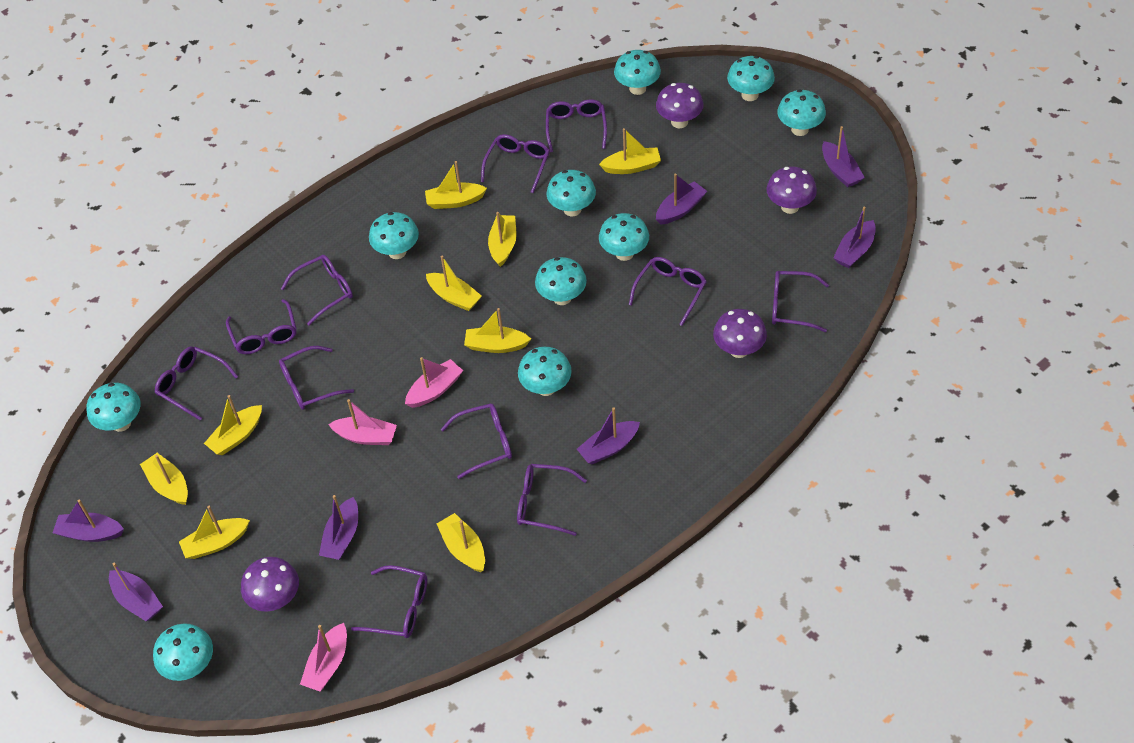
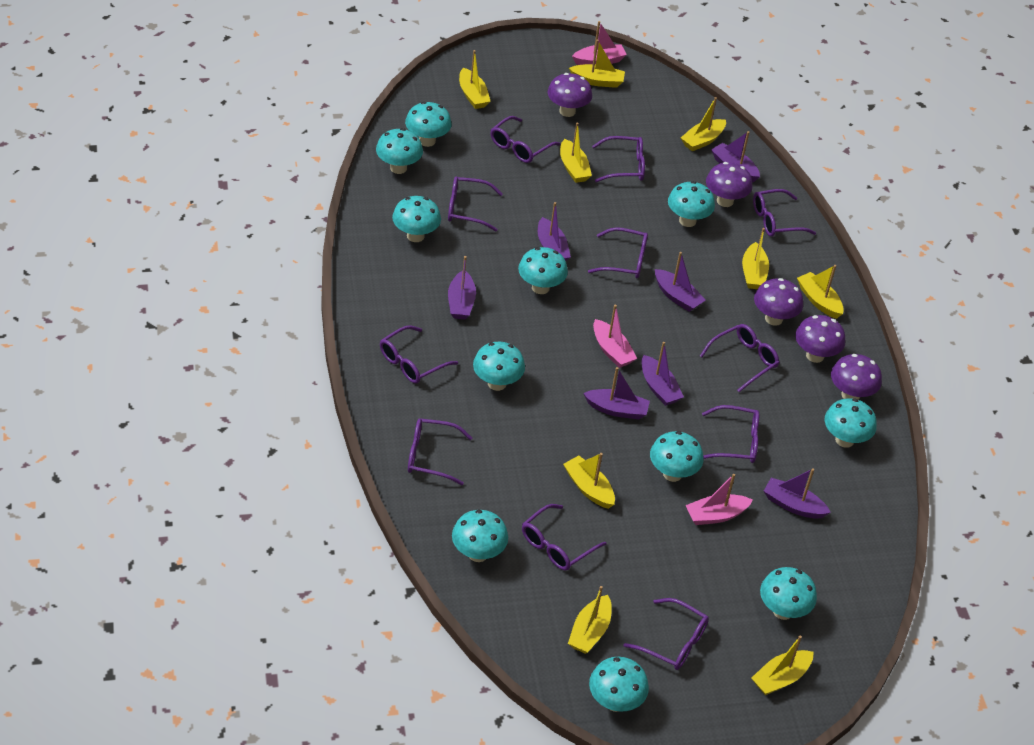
purple mushroom: [241,557,299,612] [656,83,704,128] [713,309,767,358] [767,166,817,214] = 4 -> [548,73,592,117] [706,162,752,207] [754,278,803,326] [795,315,845,363] [831,354,882,400] = 5
turquoise mushroom: [86,383,141,432] [153,623,213,681] [369,212,419,259] [518,347,572,396] [535,257,587,305] [547,170,596,216] [599,213,649,261] [614,50,661,95] [727,56,775,101] [777,89,826,136] = 10 -> [376,128,423,174] [392,196,441,242] [405,102,452,147] [452,510,508,562] [473,342,525,391] [518,247,568,294] [589,657,649,712] [650,431,703,482] [668,181,715,227] [760,567,817,620] [824,398,877,448] = 11

